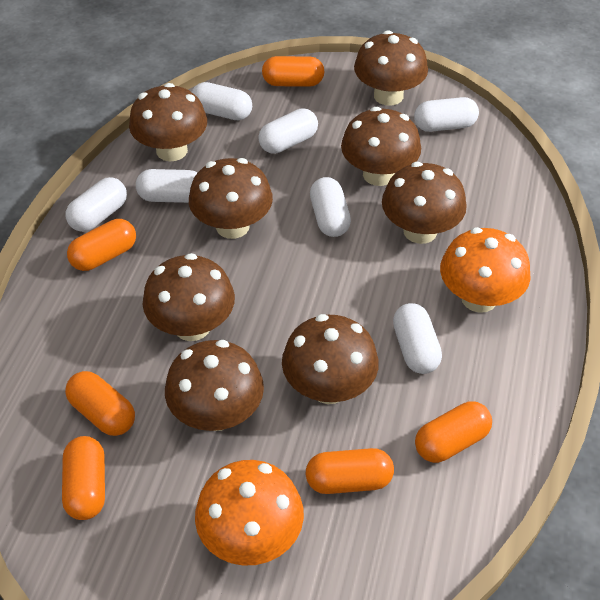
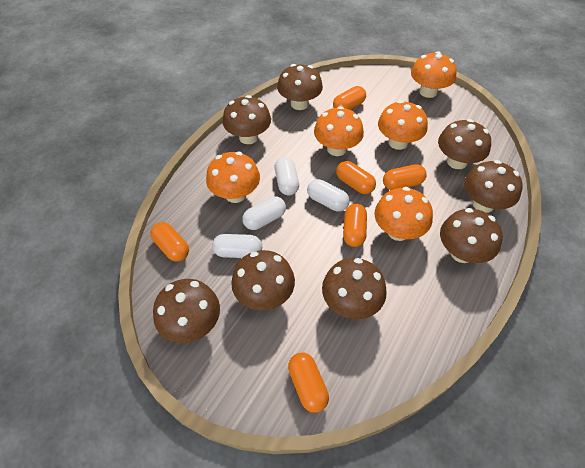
orange mushroom: [195,460,304,566] [440,227,531,313] = 2 -> [206,152,260,203] [314,106,364,156] [374,187,433,241] [378,100,428,150] [411,51,457,98] = 5
white capsule: [66,177,127,232] [136,169,198,203] [192,82,252,120] [258,108,318,154] [310,177,351,237] [393,303,442,374] [414,97,479,132] = 7 -> [212,234,262,258] [242,196,286,230] [275,157,299,195] [307,179,350,211] = 4

